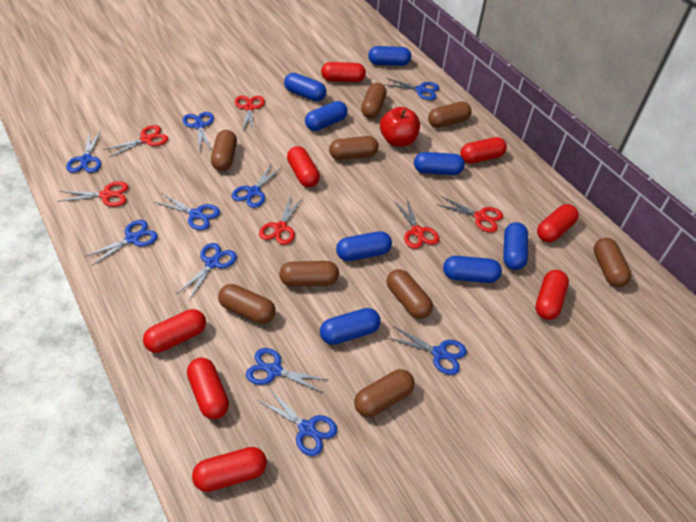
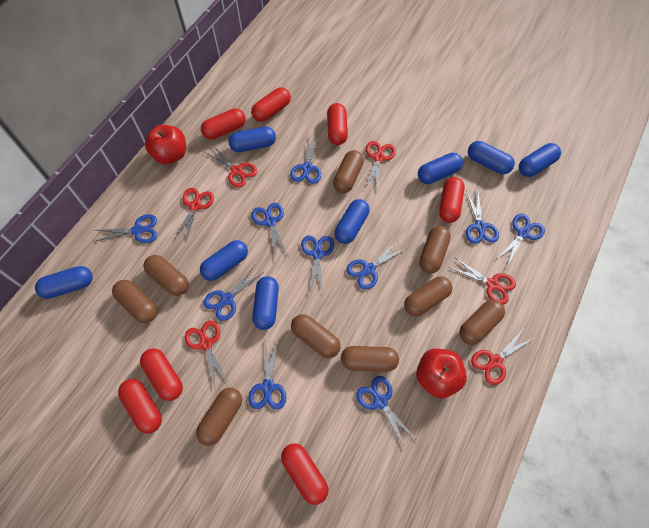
red apple: [380,107,420,147] = 1 -> [145,125,186,164] [416,349,467,398] = 2
red capsule: [143,309,206,353] [187,358,229,419] [192,447,267,492] [287,146,320,187] [321,62,366,82] [460,137,507,164] [535,270,569,320] [537,204,579,242] = 8 -> [118,379,162,434] [140,348,183,401] [201,108,245,139] [251,87,291,122] [281,443,328,505] [327,103,348,145] [439,177,465,223] = 7

